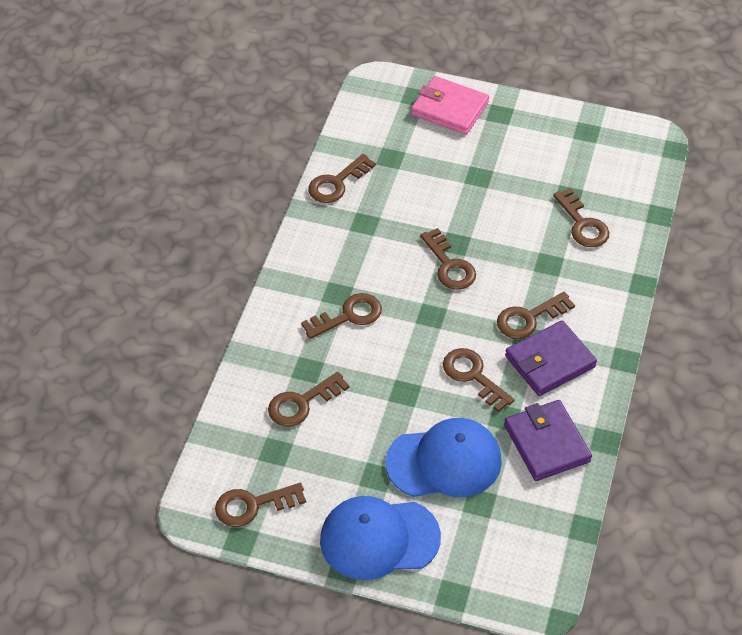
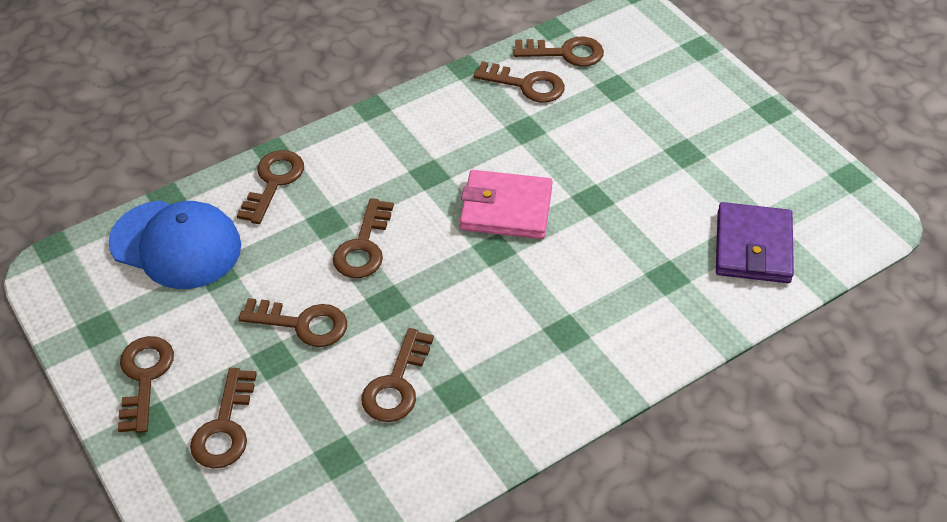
blue cap: [320,496,441,580] [386,418,502,497] = 2 -> [108,200,241,289] = 1
purple wallet: [504,400,592,481] [505,321,597,396] = 2 -> [716,202,794,283] = 1

